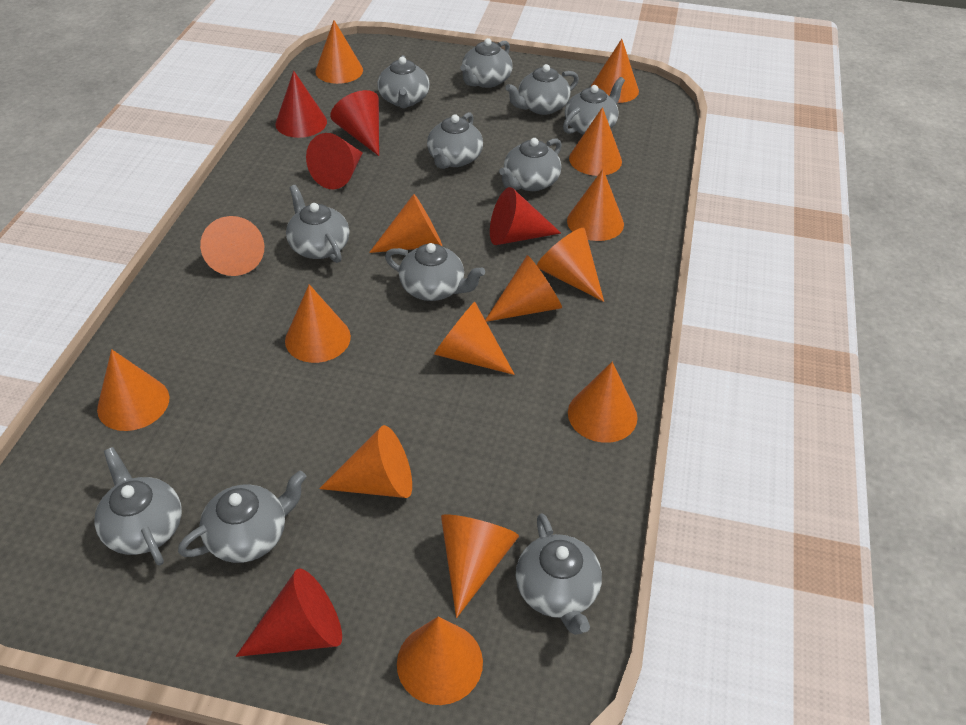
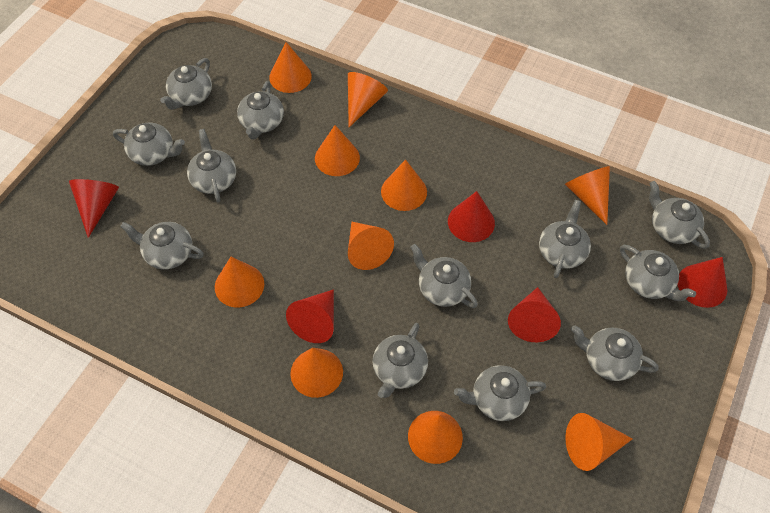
grey teapot: [94,447,182,565] [178,470,306,563] [286,185,350,263] [377,55,430,108] [385,243,485,301] [427,112,483,169] [460,38,512,88] [499,138,562,191] [505,64,579,115] [516,514,602,635] [563,77,625,135] = 11 -> [113,122,185,166] [120,222,204,270] [160,58,212,110] [187,129,236,202] [237,81,284,140] [372,323,428,398] [410,244,478,308] [454,365,546,421] [539,200,591,278] [571,325,659,381] [620,245,696,301] [649,181,710,249] = 12
orange cone: [97,349,169,431] [200,216,264,276] [285,284,351,363] [315,20,363,84] [319,425,412,498] [369,194,443,253] [397,616,483,705] [434,302,515,375] [441,514,519,618] [485,255,562,322] [537,228,604,302] [567,169,624,241] [568,362,637,443] [569,107,622,176] [591,39,639,103] = 15 -> [215,257,264,308] [269,42,312,93] [290,348,343,398] [315,125,360,176] [348,72,388,127] [348,222,394,270] [381,159,427,211] [408,411,463,464] [565,166,610,225] [565,413,632,471] = 10

